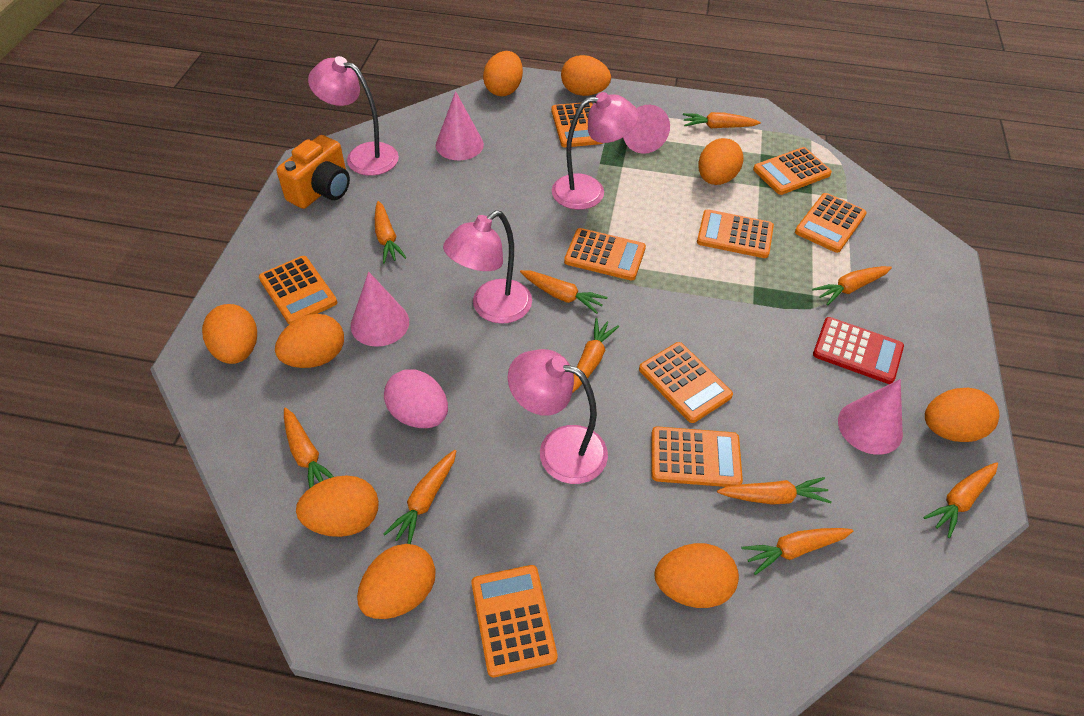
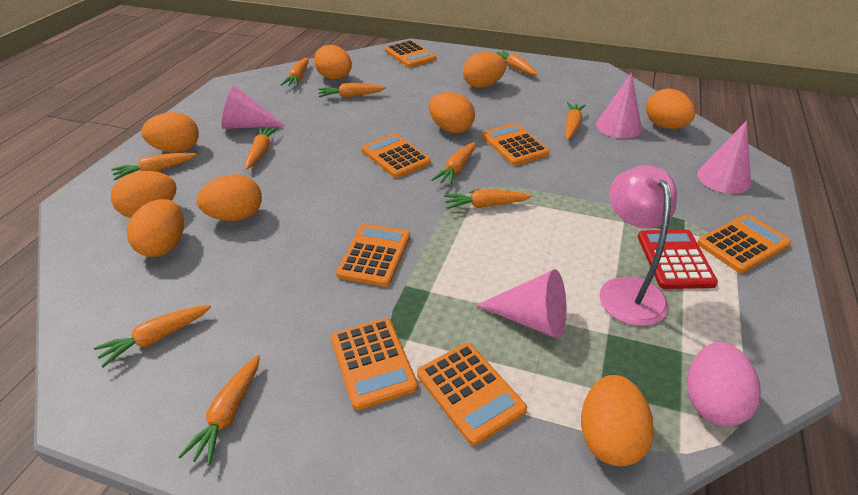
orange calculator: [259,256,337,324] [471,565,558,677] [551,102,603,147] [564,228,646,281] [639,342,733,423] [651,426,743,487] [697,209,774,258] [753,147,832,195] [795,193,867,253] = 9 -> [331,318,418,410] [336,224,410,287] [362,134,431,178] [385,40,436,67] [417,343,527,446] [482,123,549,165] [697,214,791,273] = 7
orange camera: [276,135,350,209] = 1 -> none = 0
pink lamp: [308,56,399,176] [443,210,532,324] [508,349,608,484] [552,92,639,210] = 4 -> [599,165,677,326] = 1

